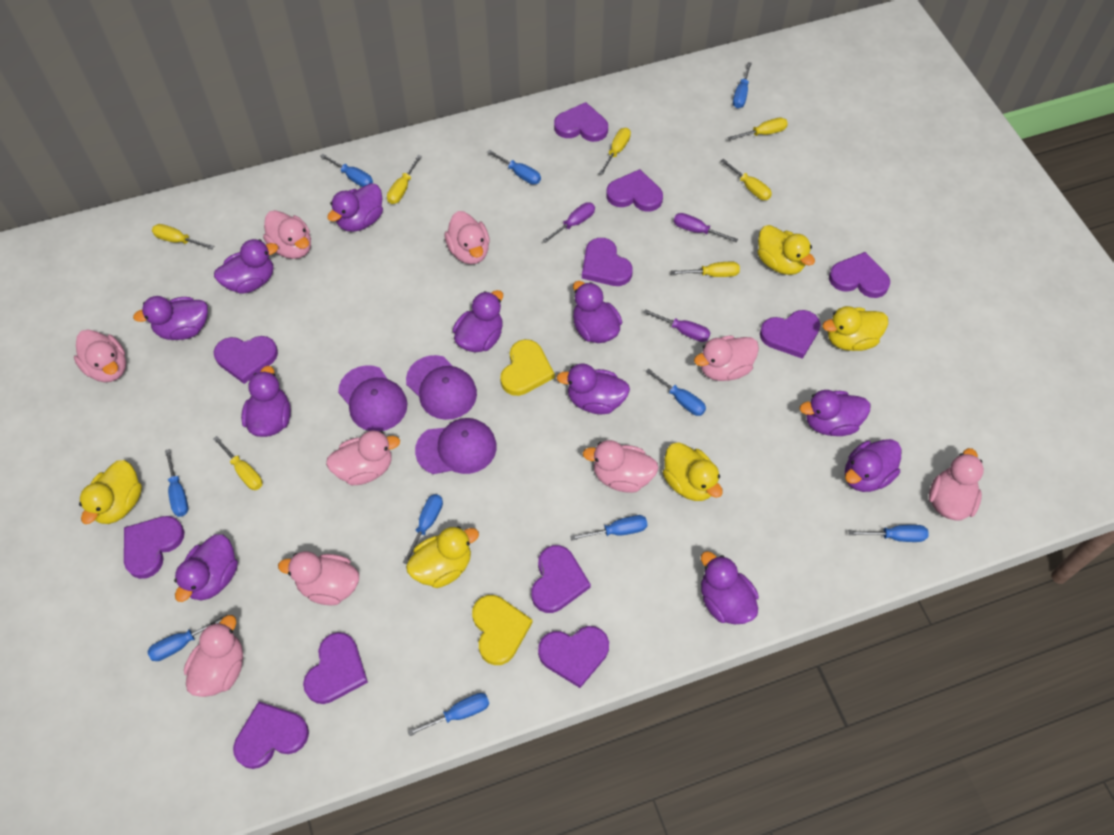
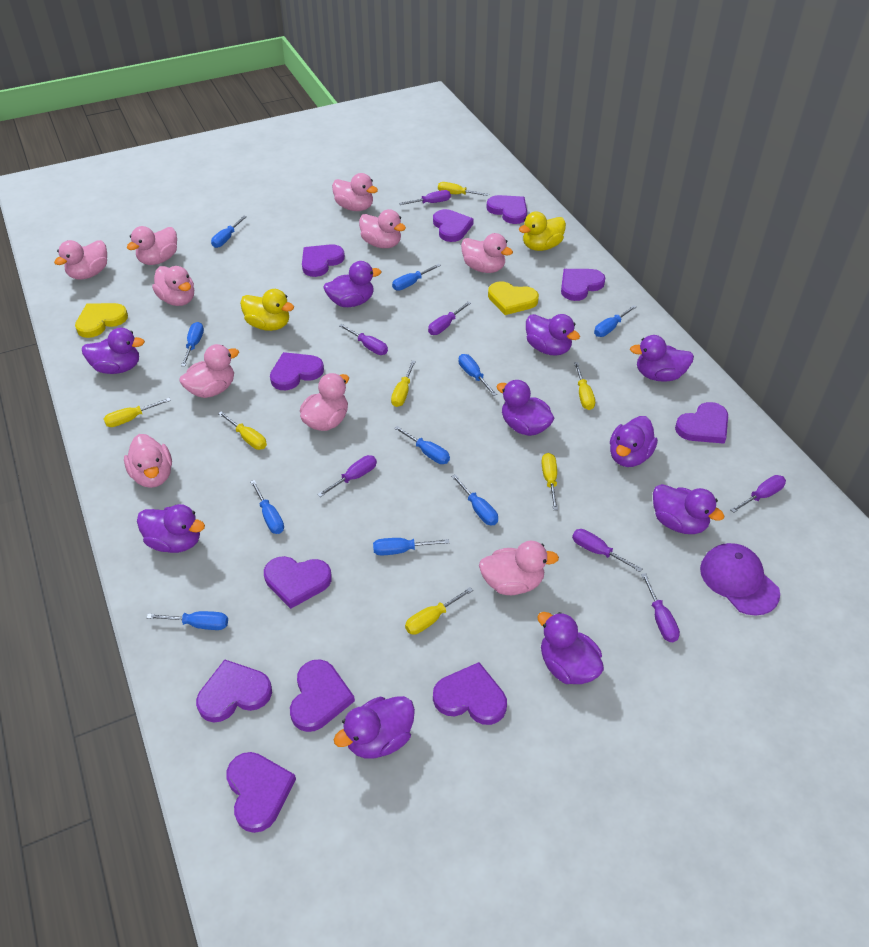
pink duck: [74,329,126,382] [184,615,243,697] [263,210,311,259] [278,551,359,605] [326,430,400,485] [444,211,490,264] [583,440,659,493] [694,335,759,381] [929,448,984,521] = 9 -> [54,240,107,279] [124,434,172,488] [126,226,177,265] [152,266,194,306] [179,344,239,398] [300,373,349,431] [332,173,378,211] [359,209,406,248] [461,233,513,273] [479,541,559,595] = 10
purple cap: [338,365,408,432] [406,355,477,420] [415,418,497,474] = 3 -> [700,543,780,615] = 1
purple duck: [133,296,208,340] [174,534,238,602] [214,239,278,294] [241,366,291,437] [327,183,383,232] [453,290,503,352] [557,364,630,414] [573,281,622,343] [701,551,759,624] [800,390,871,436] [845,439,902,492] = 11 -> [82,328,145,374] [137,504,205,553] [323,261,381,307] [334,696,415,759] [496,380,555,436] [526,314,580,356] [537,612,604,684] [610,416,658,467] [630,335,694,382] [653,484,724,534] = 10
purple screwdriver: [542,202,595,243] [643,309,710,342] [674,213,738,242] = 3 -> [317,455,377,497] [339,324,388,355] [399,190,451,205] [428,301,471,335] [572,529,643,572] [641,573,680,642] [730,475,786,513] = 7
yellow duck: [79,460,142,524] [406,526,479,588] [663,442,723,501] [758,225,815,275] [823,306,888,351] = 5 -> [240,289,294,331] [519,211,566,251] = 2

